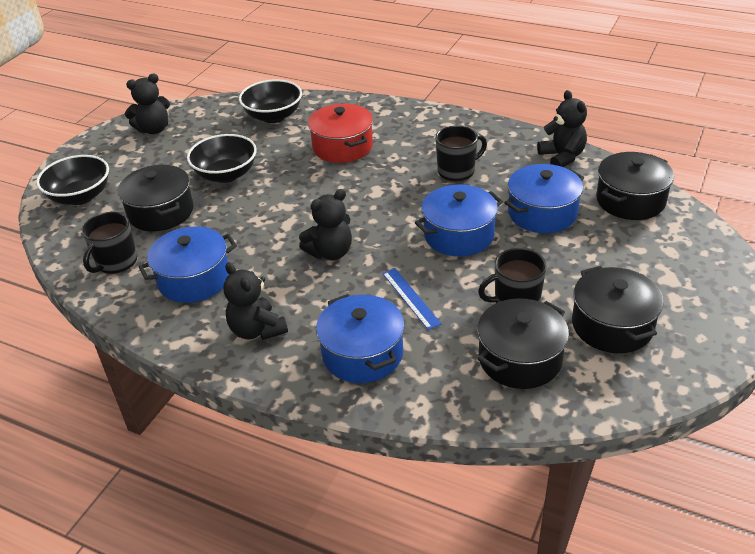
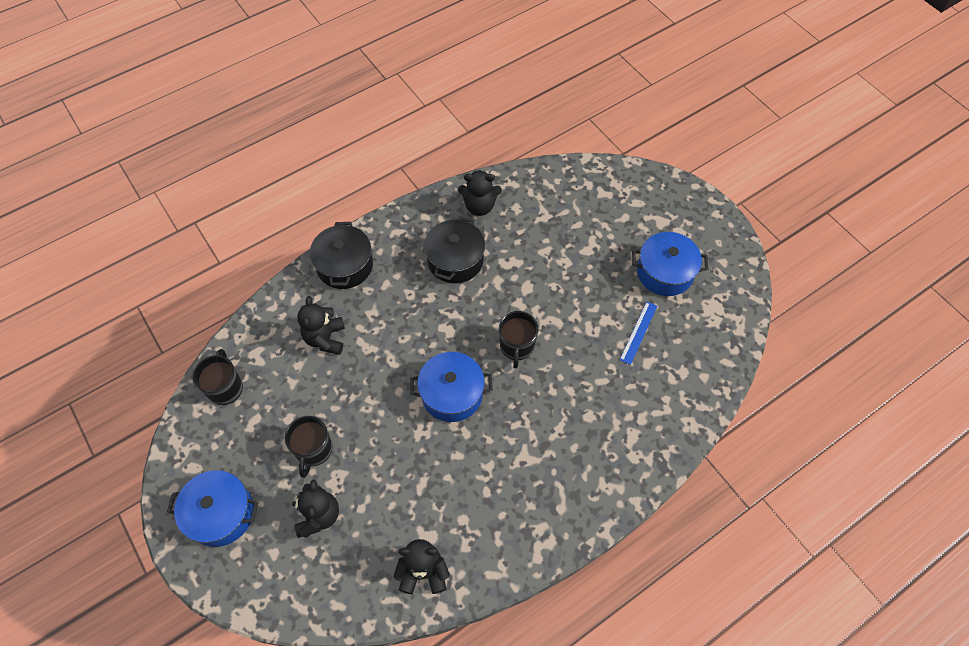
black bowl: [36,155,109,205] [187,134,257,183] [239,79,302,123] = 3 -> none = 0
black pot: [118,165,194,231] [477,298,569,389] [572,265,664,353] [596,152,674,220] = 4 -> [310,222,373,289] [424,216,485,283] = 2
blue pot: [138,226,237,303] [316,294,404,383] [415,184,503,256] [504,164,584,233] = 4 -> [167,470,258,547] [410,352,493,422] [632,232,708,296] = 3
red pot: [308,103,373,163] = 1 -> none = 0

